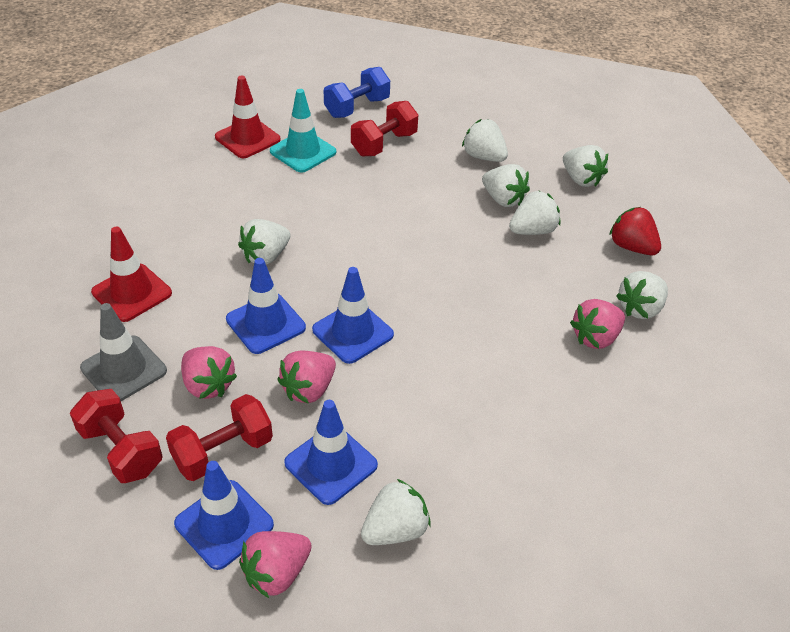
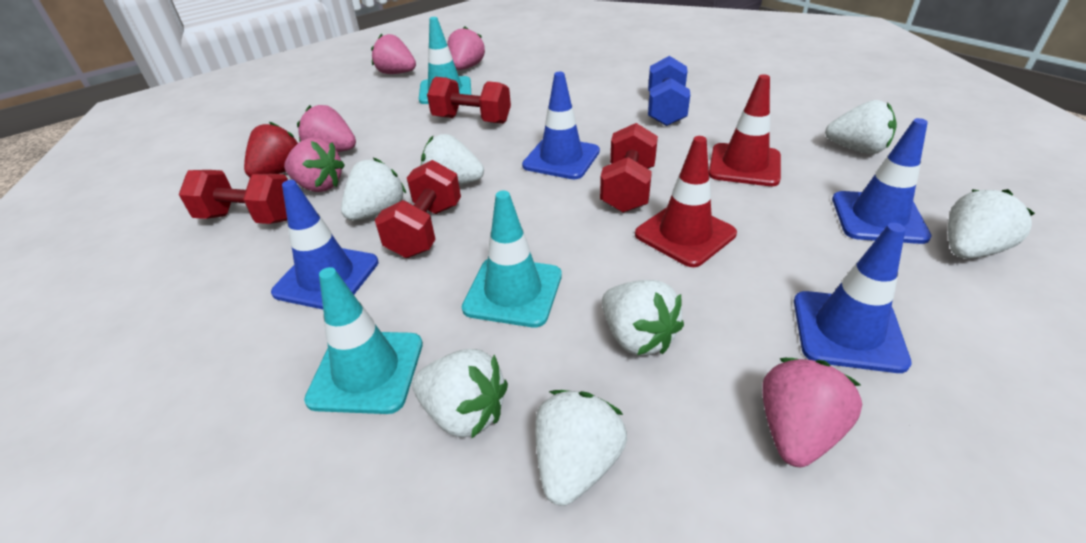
grey traffic cone: [80,303,167,401] = 1 -> none = 0
pink strawberry: [181,346,237,399] [239,531,312,598] [277,351,336,403] [570,299,625,349] = 4 -> [284,138,345,192] [297,105,356,152] [371,34,416,74] [447,26,485,70] [762,358,862,467] = 5
red dumbbell: [70,389,163,483] [166,394,273,481] [351,101,418,156] = 3 -> [179,170,288,224] [375,160,461,258] [427,77,511,124] [600,123,658,213] = 4
turquoise traffic cone: [270,89,336,173] = 1 -> [304,267,423,414] [419,17,471,104] [462,191,562,327] = 3

